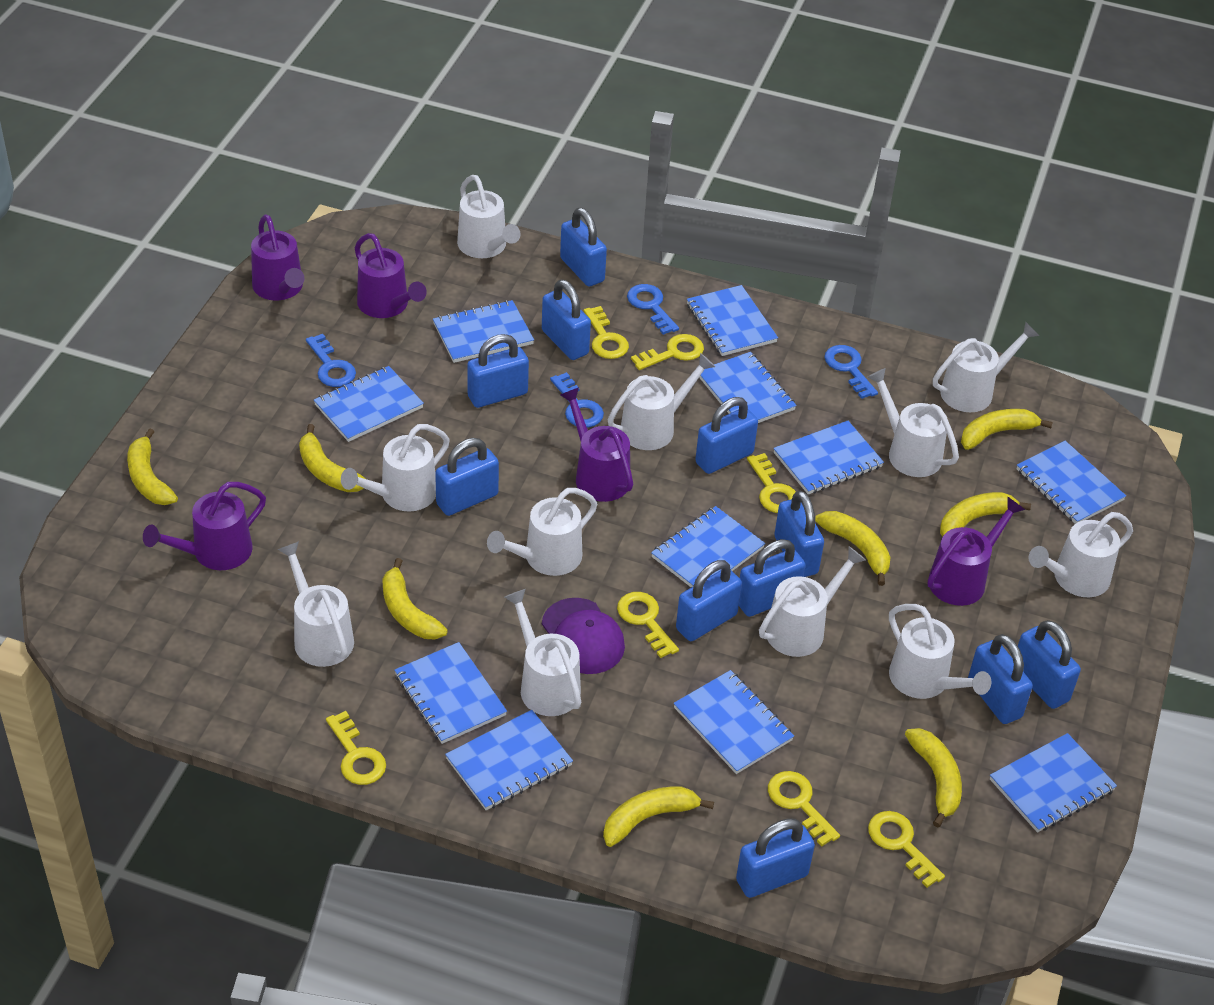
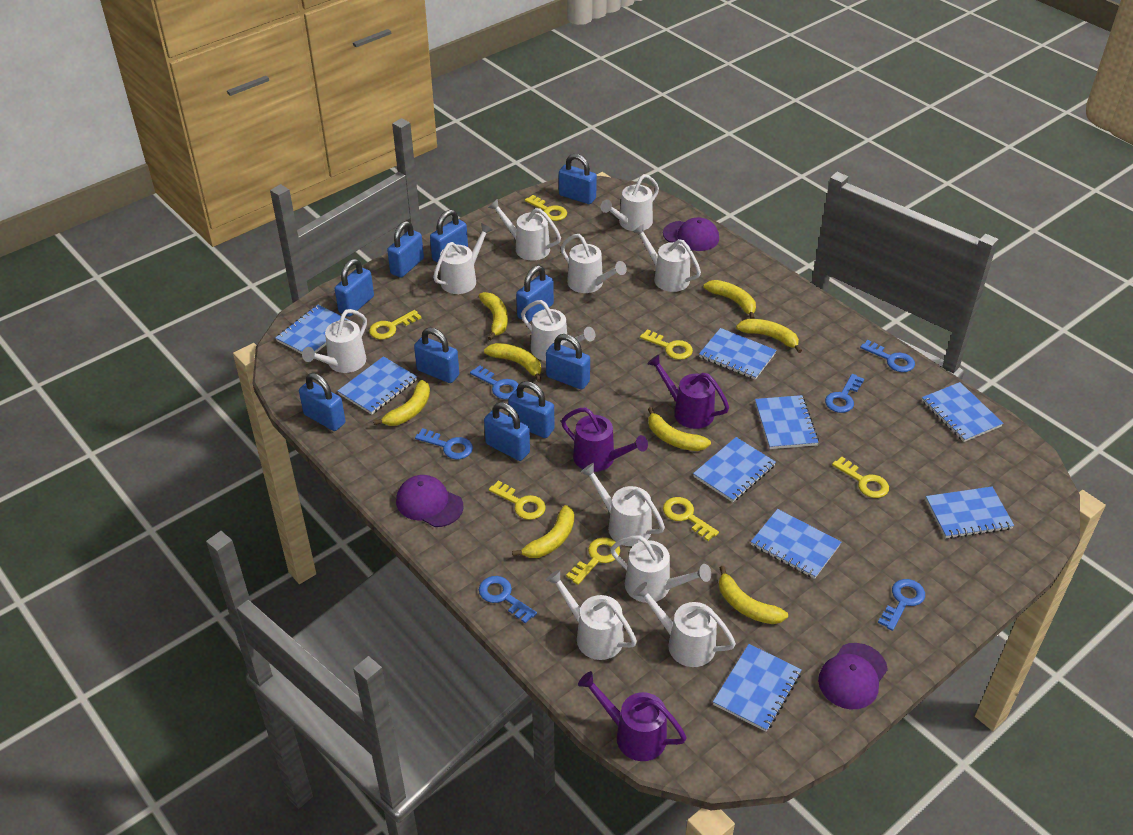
blue key: [306,334,356,387] [550,372,604,428] [627,284,679,335] [824,345,878,399] = 4 -> [415,428,473,459] [470,365,519,399] [479,576,537,624] [825,374,864,413] [860,340,915,372] [878,579,925,631] = 6
blue notebook: [314,366,424,442] [394,642,507,744] [433,300,534,363] [445,710,573,810] [651,506,765,587] [673,670,794,774] [687,285,778,356] [699,352,796,423] [773,421,884,495] [990,733,1117,833] [1017,441,1126,524] = 11 -> [275,305,350,354] [338,356,417,415] [693,437,776,502] [699,328,777,380] [713,644,802,732] [751,509,841,579] [755,395,819,449] [922,382,1003,442] [926,487,1014,539] = 9
blue padlock: [435,438,499,516] [467,334,529,408] [542,280,591,360] [560,208,607,287] [676,560,742,641] [695,397,758,474] [736,818,815,898] [739,539,805,617] [774,490,824,577] [968,634,1033,724] [1018,620,1081,709] = 11 -> [299,373,346,431] [335,259,374,317] [387,221,424,278] [414,327,459,383] [430,210,468,263] [484,402,530,461] [508,381,554,438] [516,265,554,322] [546,334,590,390] [559,154,597,204] = 10
purple cap: [542,598,625,674] = 1 -> [396,475,464,527] [663,217,719,251] [818,643,888,709] = 3
purple watering can: [143,482,266,570] [251,214,304,300] [355,233,427,318] [560,387,633,502] [927,497,1025,606] = 5 -> [561,408,648,472] [578,671,687,761] [647,354,729,429] = 3

